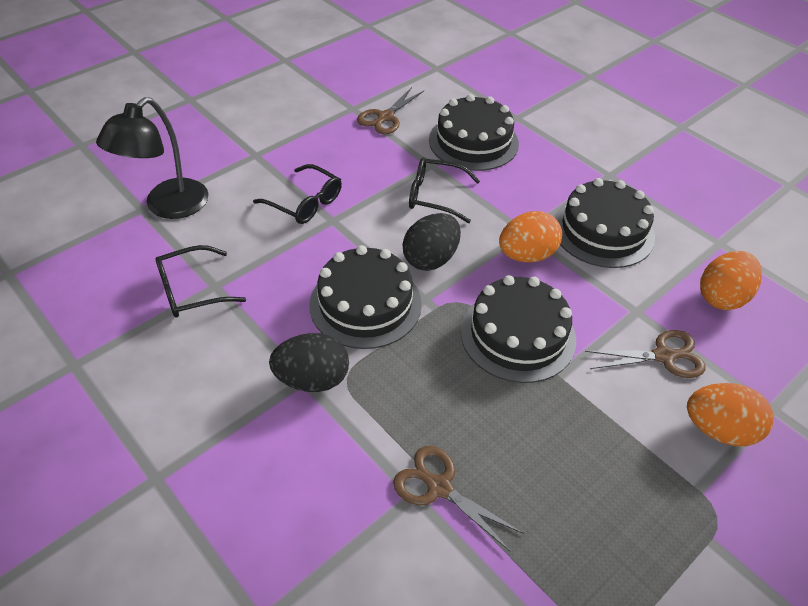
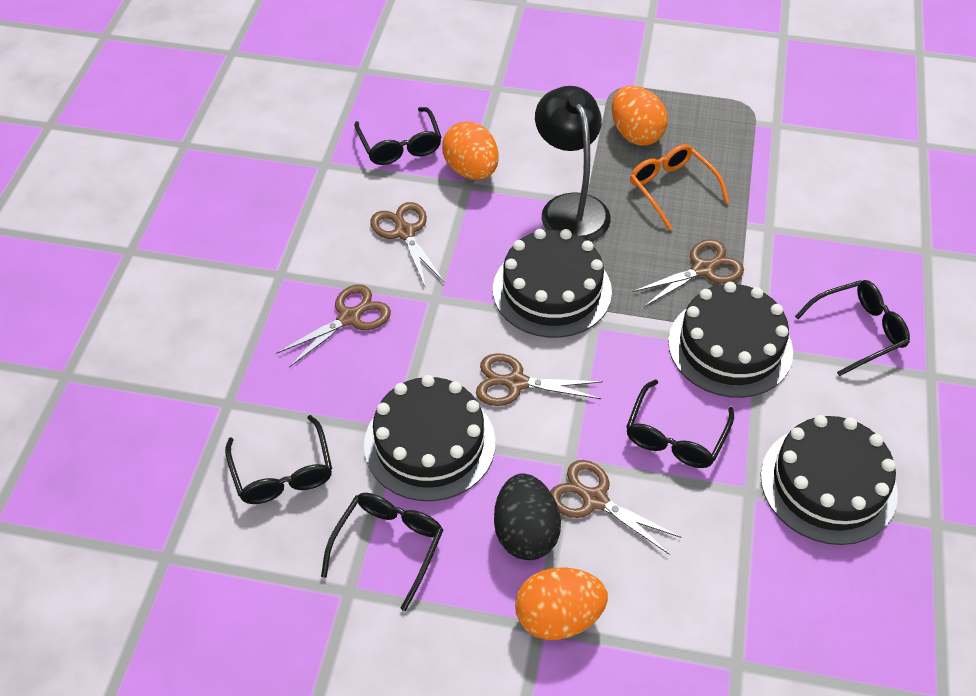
black egg: [269,333,349,392] [402,213,461,271] = 2 -> [494,473,561,560] = 1
black glasses: [155,245,246,317] [253,164,342,224] [409,157,480,223] = 3 -> [225,415,332,504] [321,493,443,611] [354,107,442,165] [626,379,734,468] [795,280,910,376] = 5
brown scissors: [357,87,424,134] [393,446,524,552] [585,330,706,378] = 3 -> [276,285,391,368] [370,202,445,286] [476,353,603,406] [550,460,682,555] [632,239,744,307] = 5
orange glasses: none = 0 -> [630,144,729,230] = 1

